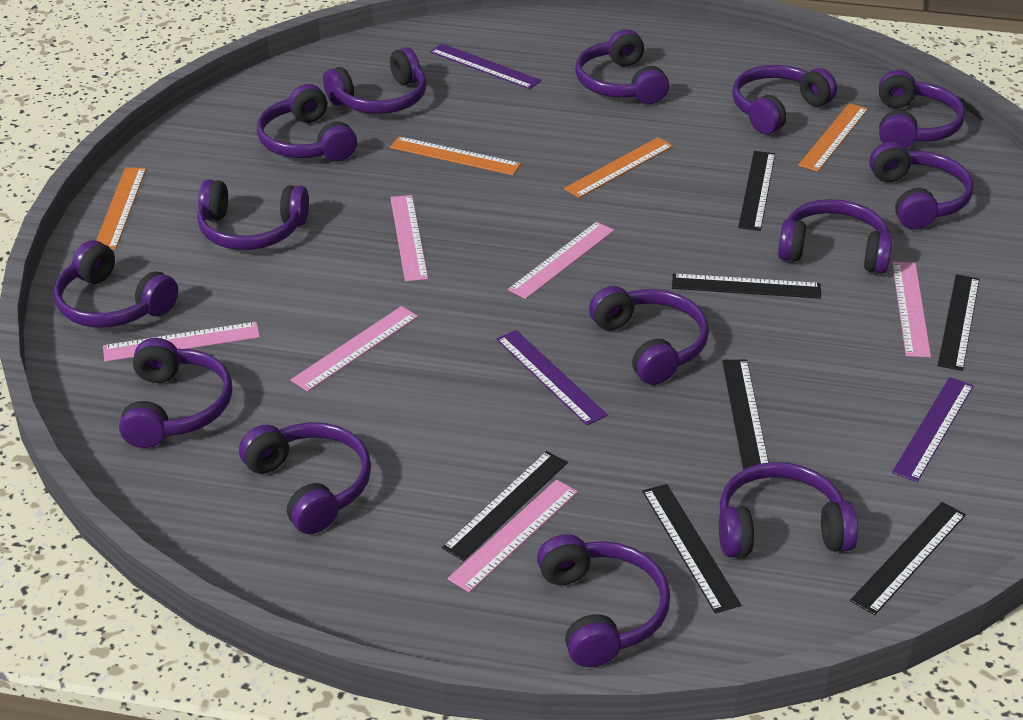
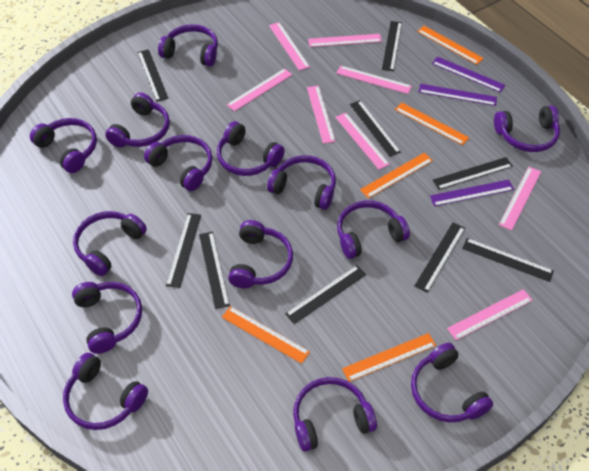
black ruler: [442,451,568,561] [642,484,741,613] [672,273,821,299] [722,359,769,470] [738,151,775,231] [850,502,966,615] [938,274,980,371] = 7 -> [137,49,169,102] [166,213,201,288] [199,232,230,309] [285,265,366,324] [349,100,401,157] [382,21,402,71] [414,222,465,293] [433,157,513,190] [462,238,554,282] = 9
orange ruler: [96,168,146,250] [390,136,521,175] [564,137,673,198] [798,103,868,172] = 4 -> [222,306,310,364] [342,333,436,382] [360,153,433,198] [395,102,469,145] [417,26,484,65] = 5
pink ruler: [103,322,260,362] [291,306,418,392] [390,195,428,282] [448,480,578,593] [508,222,614,299] [892,262,931,357] = 6 -> [227,68,293,111] [269,22,310,71] [307,86,336,144] [308,34,382,47] [335,113,390,170] [336,66,412,94] [447,289,533,340] [499,167,541,230] = 8

